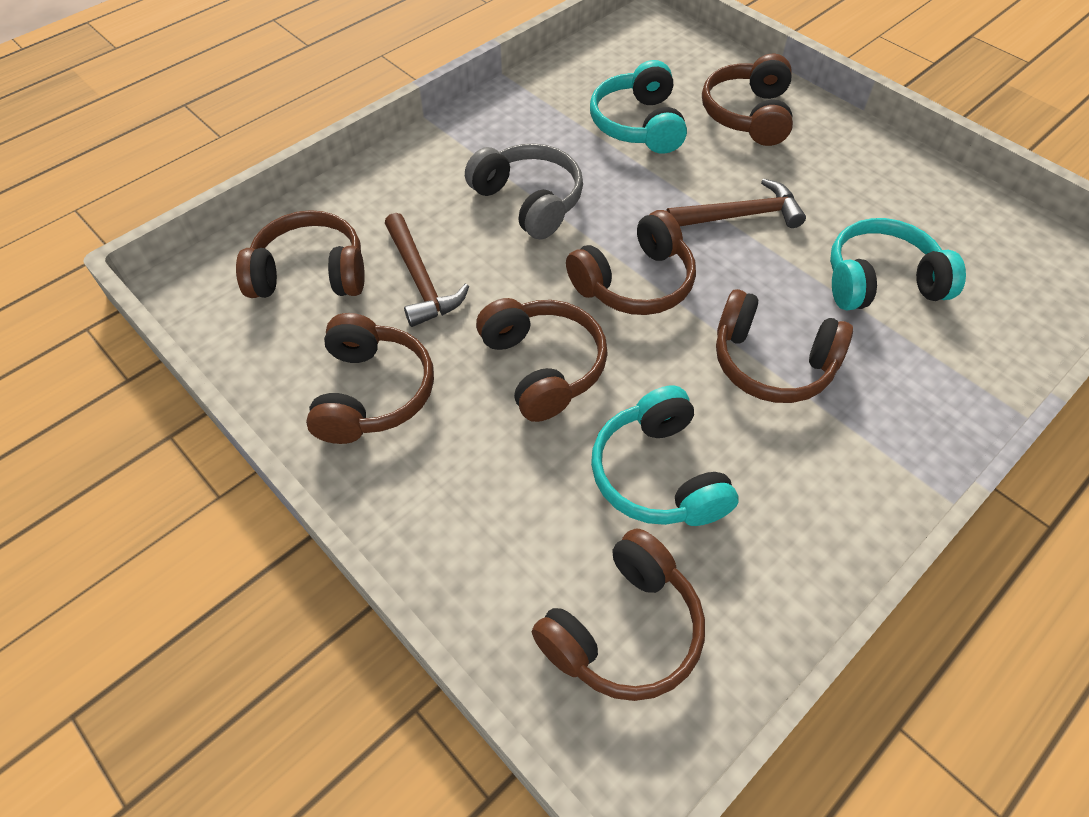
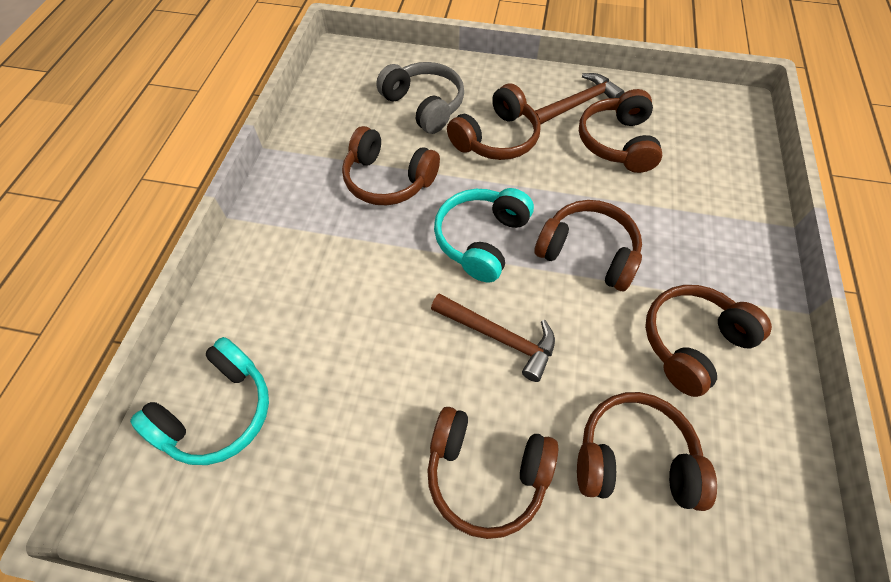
turquoise headphones: [590,60,687,154] [591,386,739,526] [830,218,966,311] = 3 -> [130,337,269,465] [434,188,534,282] = 2

